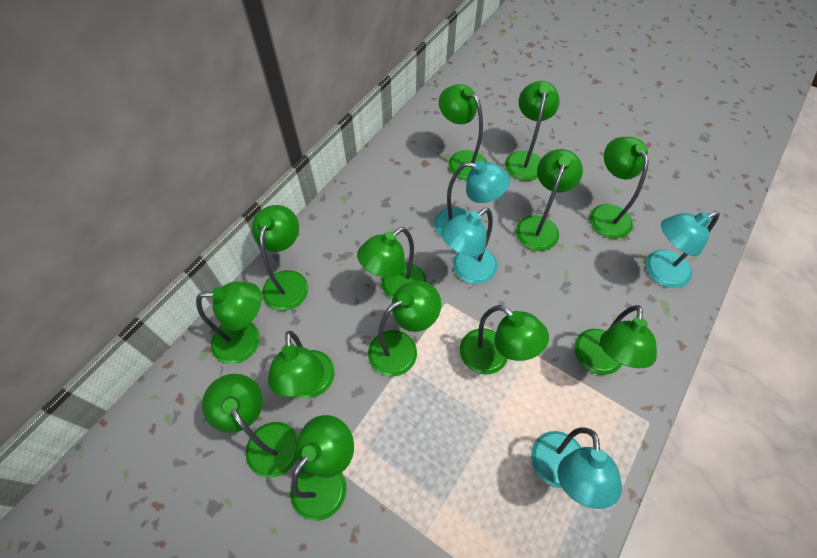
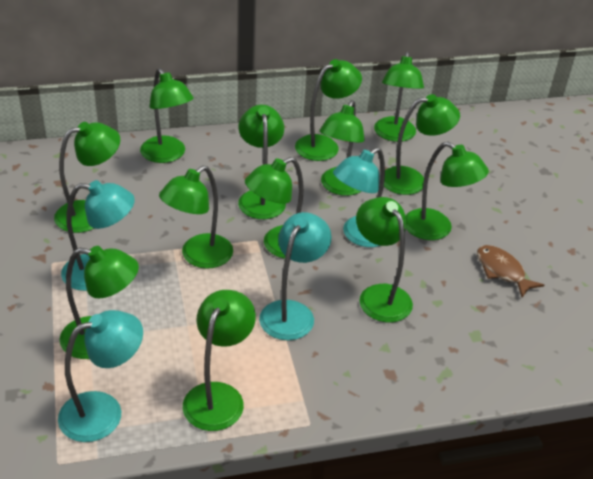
brown fish: none = 0 -> [477,245,544,297] = 1

